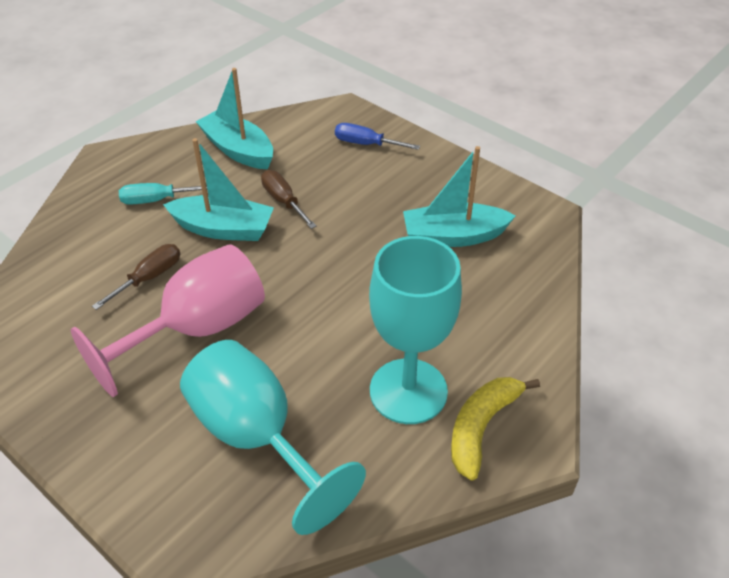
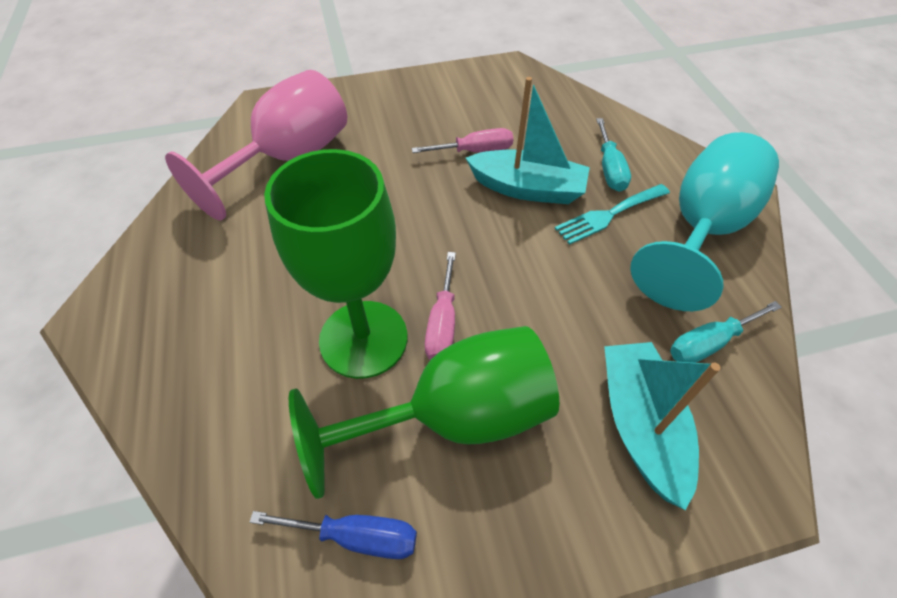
brown screwdriver: [92,244,180,310] [261,170,317,229] = 2 -> none = 0
green goblet: none = 0 -> [264,149,407,379] [289,326,559,499] = 2
pink screwdriver: none = 0 -> [412,128,514,153] [425,252,456,360] = 2
turquoise boat: [163,138,274,241] [196,68,273,169] [403,146,516,247] = 3 -> [466,77,590,204] [604,342,721,510] = 2
turquoise fork: none = 0 -> [555,184,670,245] = 1
turquoise goblet: [180,340,366,535] [369,236,462,424] = 2 -> [630,132,779,311] = 1
turquoise screwdriver: [119,183,208,205] = 1 -> [596,118,631,192] [670,301,782,363] = 2
yellow banana: [451,377,540,481] = 1 -> none = 0

